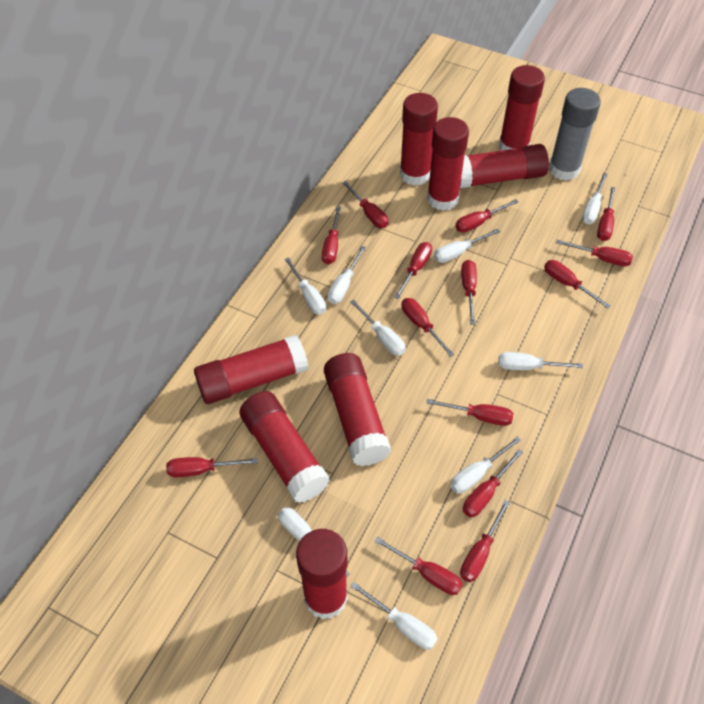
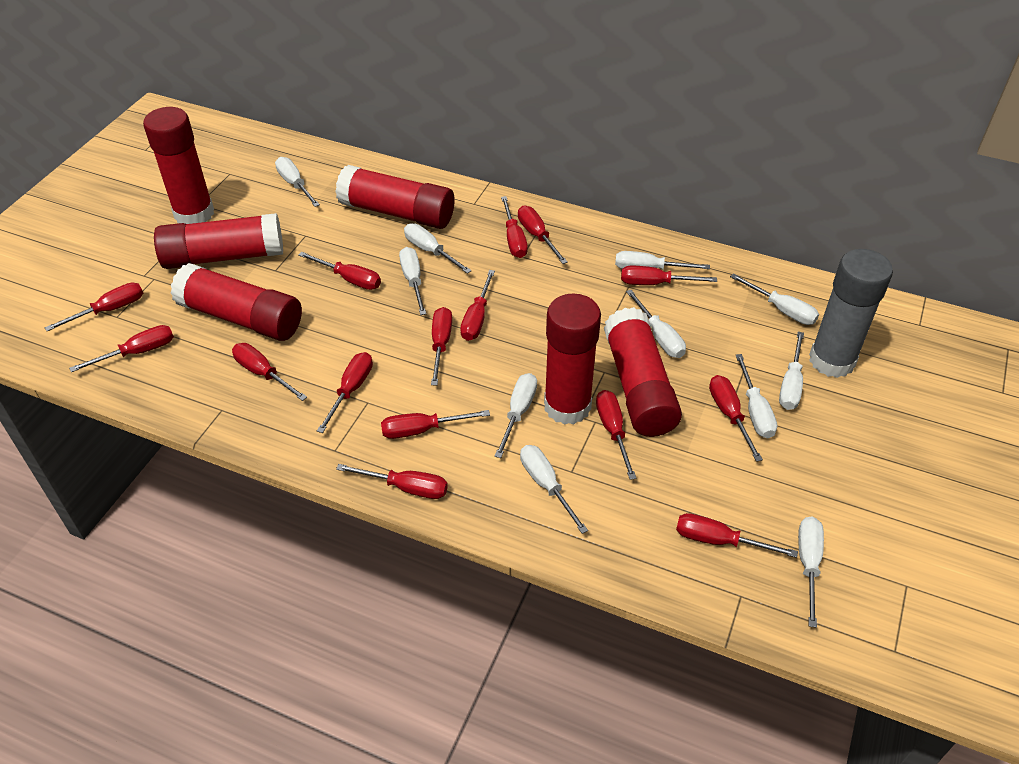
red glue stick: [194,335,308,404] [239,391,330,503] [296,529,348,620] [324,353,391,466] [400,93,438,186] [427,117,469,211] [460,144,549,188] [499,65,545,151] = 8 -> [143,107,214,224] [154,213,283,269] [171,263,302,341] [335,165,455,229] [544,294,601,425] [604,307,682,437] = 6
red screwdriver: [166,457,258,477] [322,206,341,264] [342,181,389,228] [374,537,463,595] [394,242,432,299] [402,298,454,357] [426,399,513,426] [455,199,519,233] [460,500,510,582] [461,260,477,324] [463,449,523,517] [544,260,611,309] [556,240,633,266] [597,187,615,241] = 14 -> [45,282,143,331] [69,325,174,372] [232,343,307,401] [298,252,381,290] [317,352,373,433] [336,464,448,499] [381,410,490,439] [431,307,452,385] [460,270,495,341] [501,196,528,258] [518,206,568,264] [596,390,636,480] [621,266,717,285] [676,513,798,558] [709,375,763,462] = 15
white screwdriver: [278,507,349,577] [285,257,326,314] [327,246,366,304] [350,299,405,356] [350,582,437,650] [434,229,500,263] [450,436,521,494] [498,352,583,370] [582,173,608,224] = 9 -> [275,157,320,207] [399,247,426,315] [404,223,472,274] [494,373,537,458] [520,445,588,534] [615,251,710,269] [626,290,686,358] [730,273,819,325] [736,354,777,438] [779,332,804,410] [798,517,824,628] = 11

